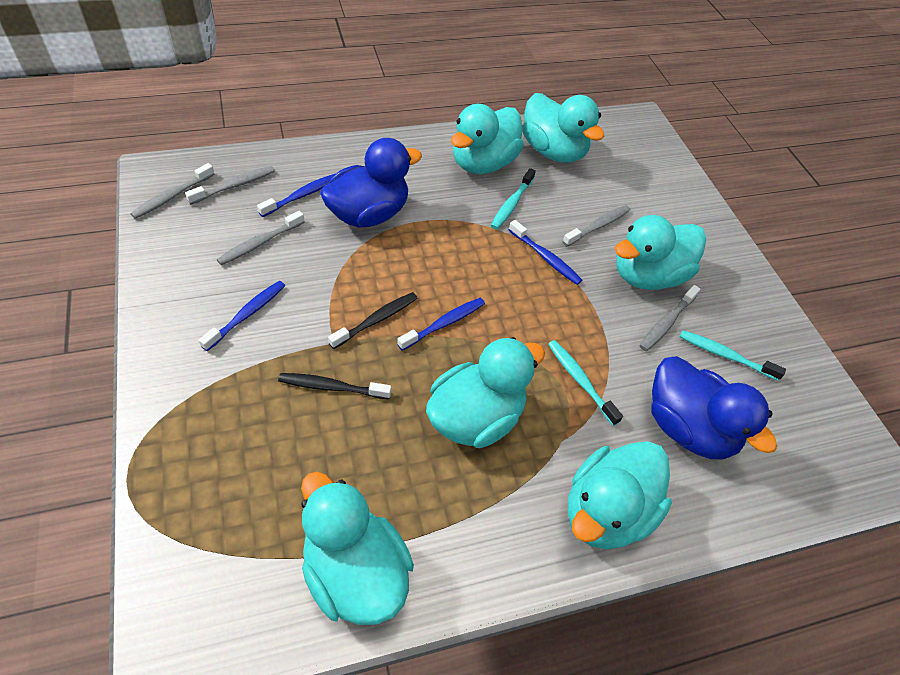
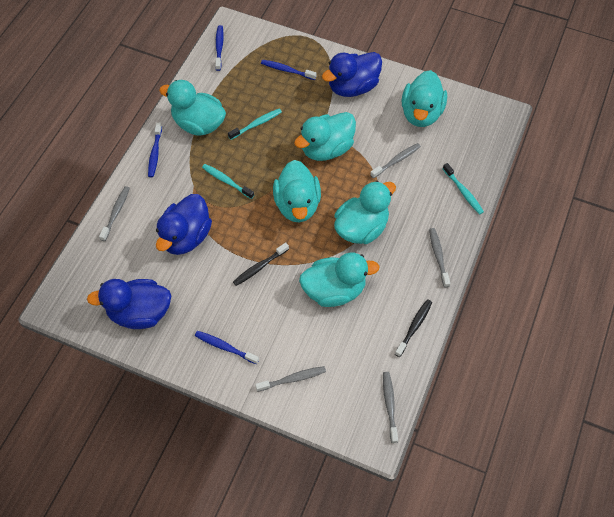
blue duck: [320,138,422,228] [651,356,777,460] = 2 -> [87,279,171,329] [156,194,212,255] [322,52,382,97] = 3

